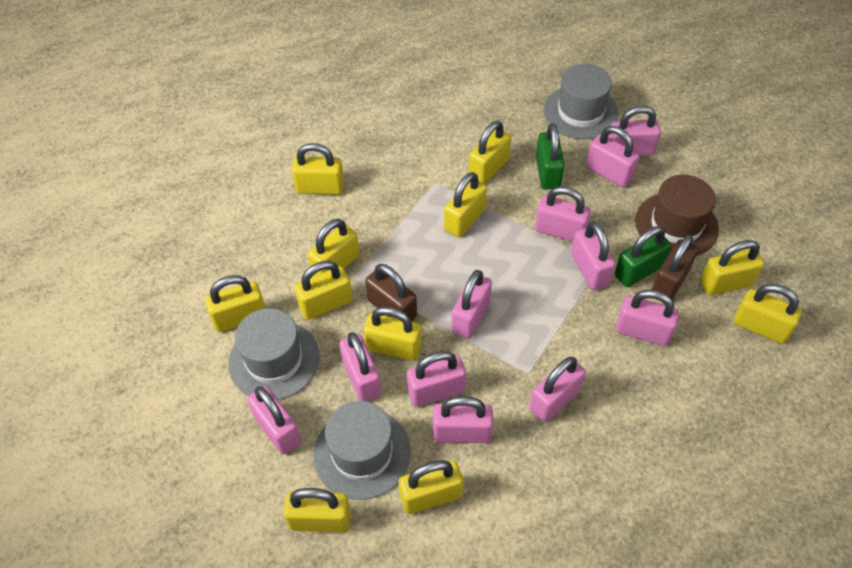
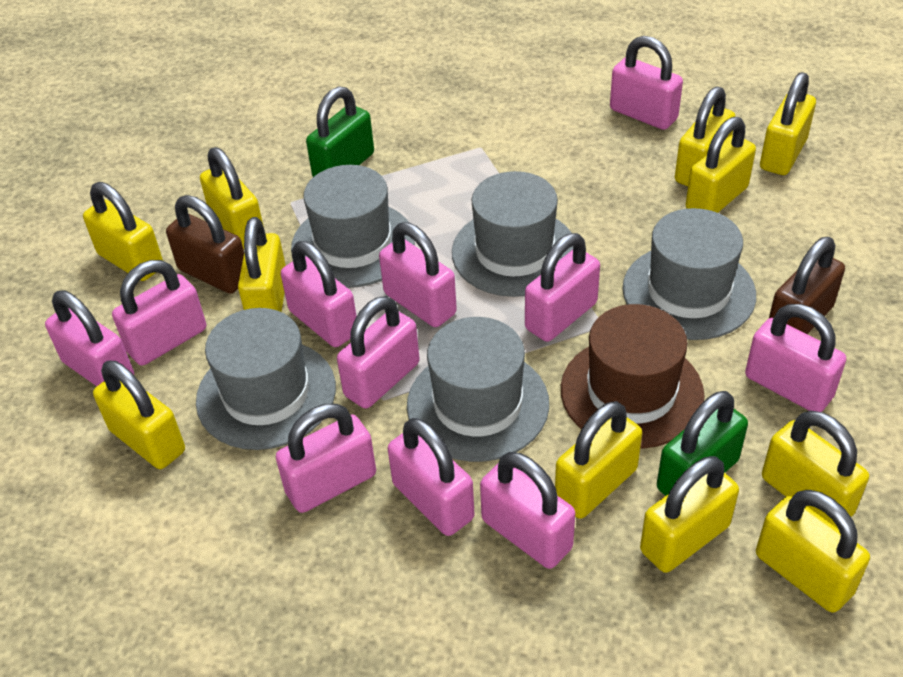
grey hat: [228,308,320,400] [313,401,411,500] [544,64,619,139] = 3 -> [196,308,336,450] [291,165,415,288] [407,317,549,462] [452,171,573,297] [623,208,756,340] = 5

